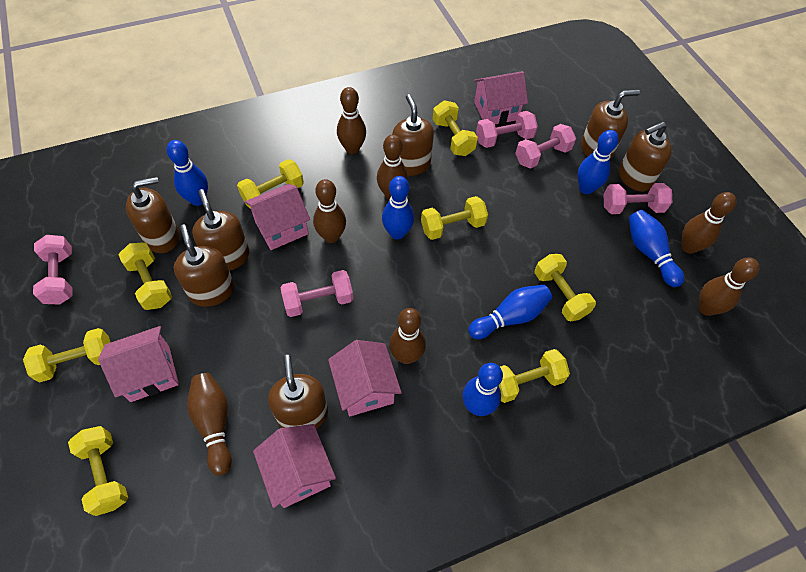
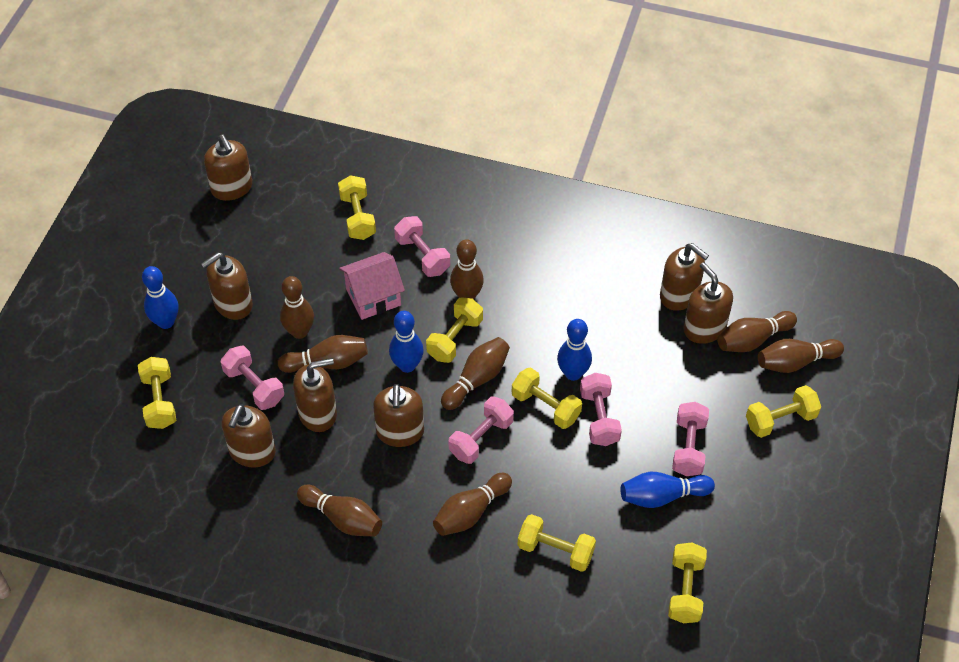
blue bowling pin: [167,140,208,206] [382,176,414,240] [462,363,503,416] [468,285,552,339] [577,130,619,194] [629,210,684,287] = 6 -> [142,266,179,329] [389,311,424,373] [557,319,592,381] [621,472,715,508] = 4
brown bowling pin: [187,373,232,475] [313,179,346,243] [337,87,366,154] [377,134,408,199] [389,308,426,364] [681,192,736,254] [698,258,760,316] = 7 -> [278,335,368,373] [280,276,314,339] [297,485,382,537] [433,473,512,536] [441,337,510,410] [450,239,484,299] [717,311,797,352] [758,339,844,373] = 8
pink house: [98,326,179,402] [245,184,310,250] [253,424,336,508] [328,340,402,417] [474,71,528,124] = 5 -> [339,252,405,320] = 1
yellow dumbbell: [23,328,111,382] [68,426,128,516] [118,242,172,310] [237,159,304,209] [421,196,488,240] [433,100,478,156] [499,349,570,403] [534,254,596,321] = 8 -> [138,357,176,429] [338,175,376,240] [426,297,483,363] [512,367,582,429] [518,514,596,572] [668,542,707,623] [746,385,821,438] = 7

